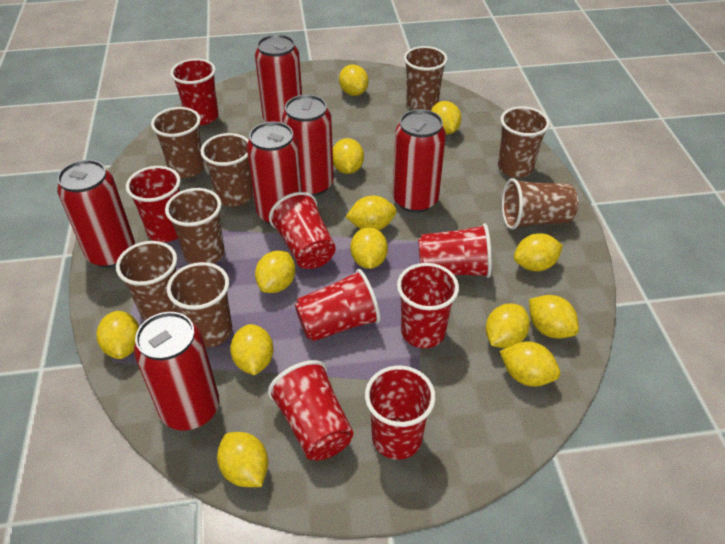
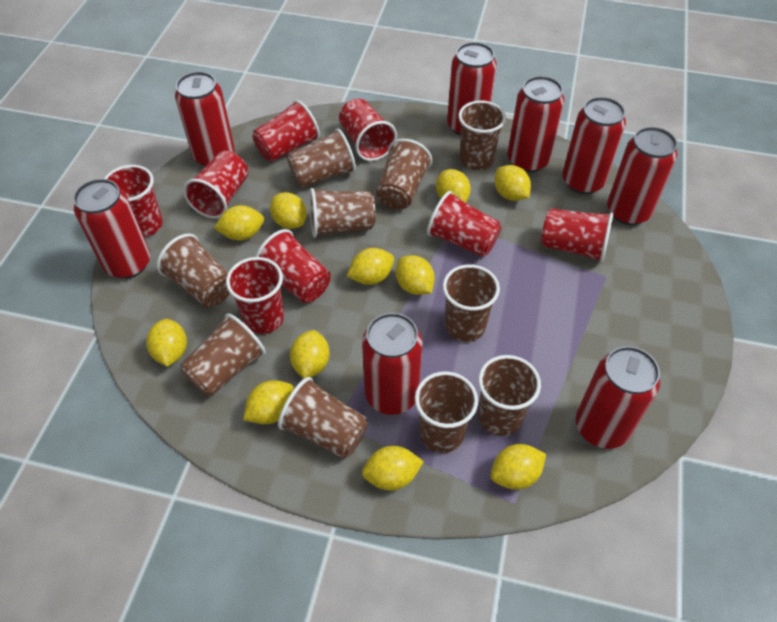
brown cup: [116,241,179,320] [151,107,205,178] [165,188,225,264] [167,262,232,348] [200,133,253,207] [404,46,448,110] [498,106,550,178] [502,178,578,230] = 8 -> [157,234,230,307] [180,313,266,396] [278,377,368,459] [287,129,356,188] [310,188,376,238] [376,139,432,209] [415,371,478,453] [443,264,500,342] [459,100,506,170] [478,355,541,436] = 10
red can: [57,160,135,268] [134,312,219,430] [247,121,302,225] [255,34,302,123] [282,95,334,196] [393,109,446,213] = 6 -> [73,179,150,279] [175,72,235,167] [362,313,423,415] [447,42,497,136] [508,76,564,173] [562,97,626,194] [576,346,660,449] [607,127,677,225] = 8
yellow lemon: [96,311,139,359] [217,432,268,487] [230,324,274,375] [255,251,296,293] [333,138,364,174] [339,64,369,96] [346,196,397,230] [350,227,388,269] [431,101,461,134] [485,303,530,348] [500,341,561,387] [514,233,563,271] [529,295,579,338] = 13 -> [146,319,187,367] [214,205,264,241] [243,380,294,424] [270,192,307,229] [290,330,330,379] [347,248,394,285] [362,446,424,491] [396,255,435,295] [436,169,471,203] [490,444,546,490] [494,165,531,201] = 11

